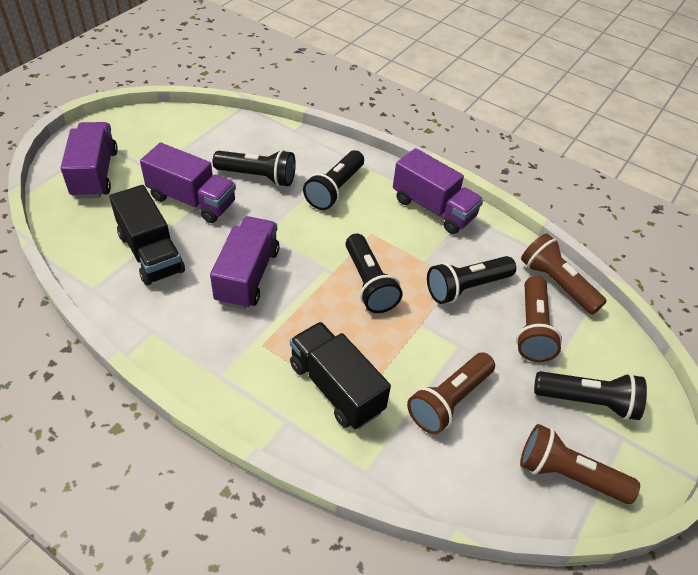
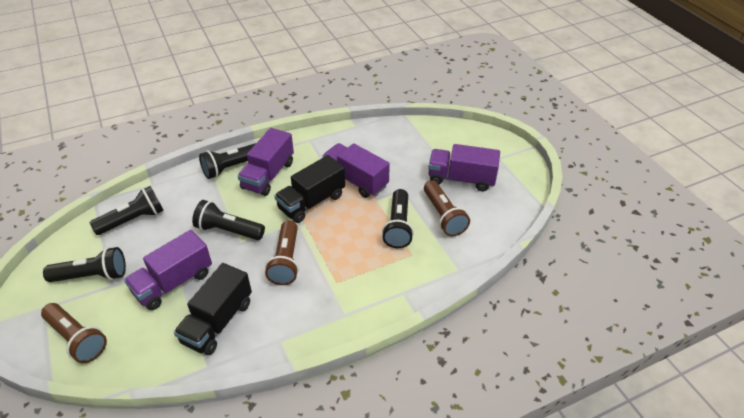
brown flashlight: [407,352,495,434] [516,276,562,362] [520,424,640,504] [521,233,607,315] = 4 -> [41,303,107,363] [265,220,299,285] [424,180,470,236] = 3

